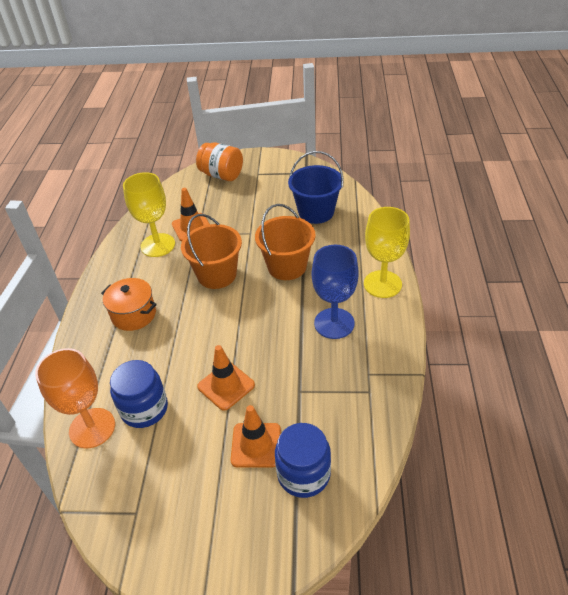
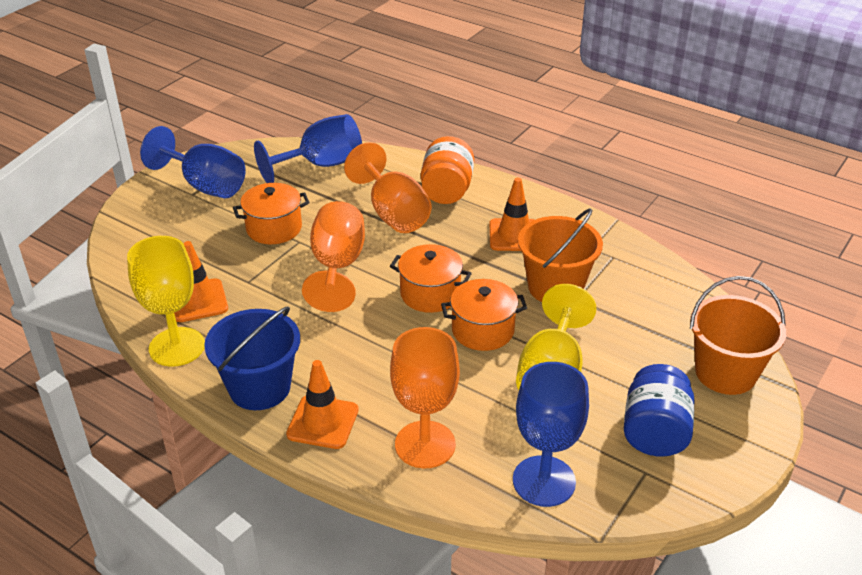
blue goblet: [312,245,359,339] = 1 -> [140,126,246,198] [254,114,362,183] [513,362,589,507] = 3
blue jar: [110,360,168,428] [275,423,331,498] = 2 -> [624,364,695,457] = 1
orange goblet: [35,348,115,448] = 1 -> [302,201,365,312] [344,142,432,233] [390,327,460,468] = 3
orange pot: [101,278,157,331] = 1 -> [233,183,310,244] [390,244,472,313] [441,279,527,351] = 3

